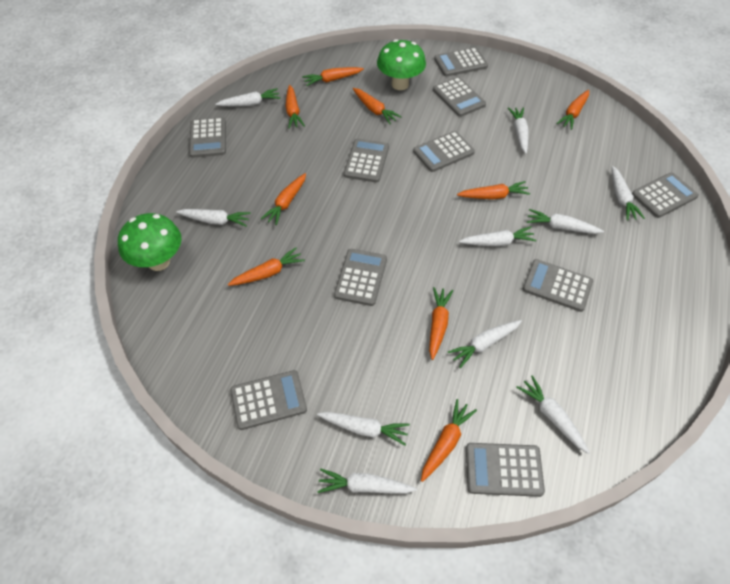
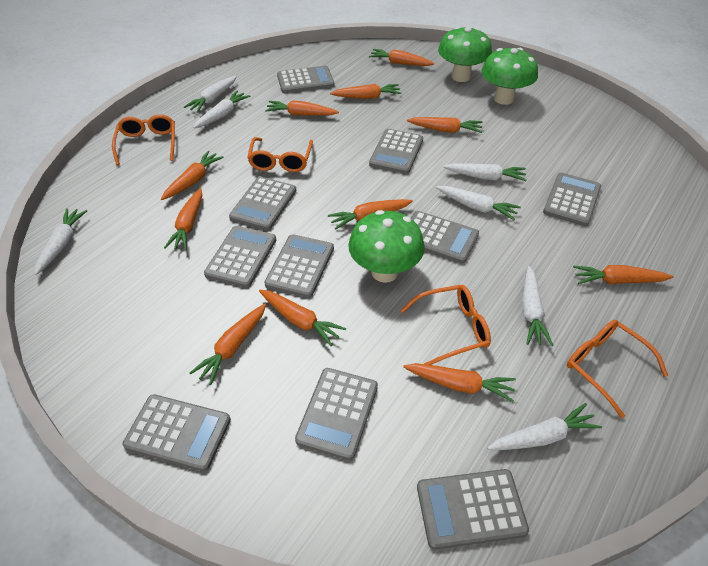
green mushroom: [118,213,181,271] [377,39,426,90] = 2 -> [348,210,425,283] [438,27,492,82] [481,48,538,105] = 3
orange carrot: [228,247,305,286] [261,173,306,225] [285,85,305,128] [302,67,364,86] [353,88,402,124] [421,399,477,482] [429,287,453,360] [457,181,530,199] [556,90,589,130] = 9 -> [161,151,224,200] [164,188,202,250] [190,304,266,385] [259,290,346,346] [265,100,339,116] [328,199,413,230] [330,84,401,99] [369,49,435,66] [403,363,516,402] [407,117,482,133] [573,265,674,284] = 11
orange glasses: none = 0 -> [112,114,175,165] [247,137,313,172] [400,285,491,365] [567,320,668,418] = 4
white carrot: [176,209,251,227] [215,88,281,106] [317,412,410,445] [317,469,417,494] [448,320,522,368] [459,227,537,246] [508,107,529,154] [516,375,590,454] [527,209,604,234] [612,166,645,220] = 10 -> [35,208,87,275] [184,76,237,113] [193,90,250,128] [436,186,521,220] [443,163,526,181] [487,403,602,450] [522,266,553,346] = 7

